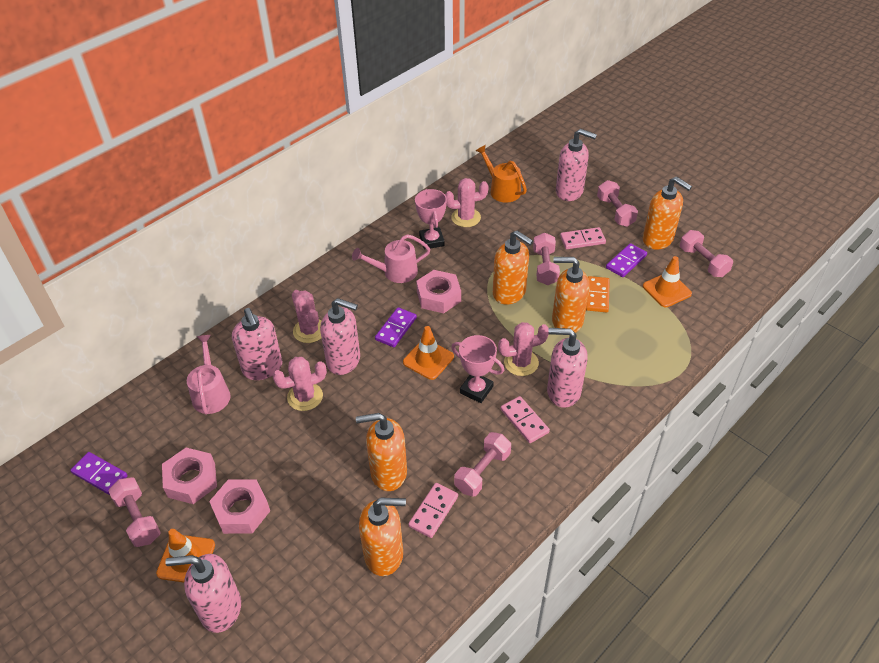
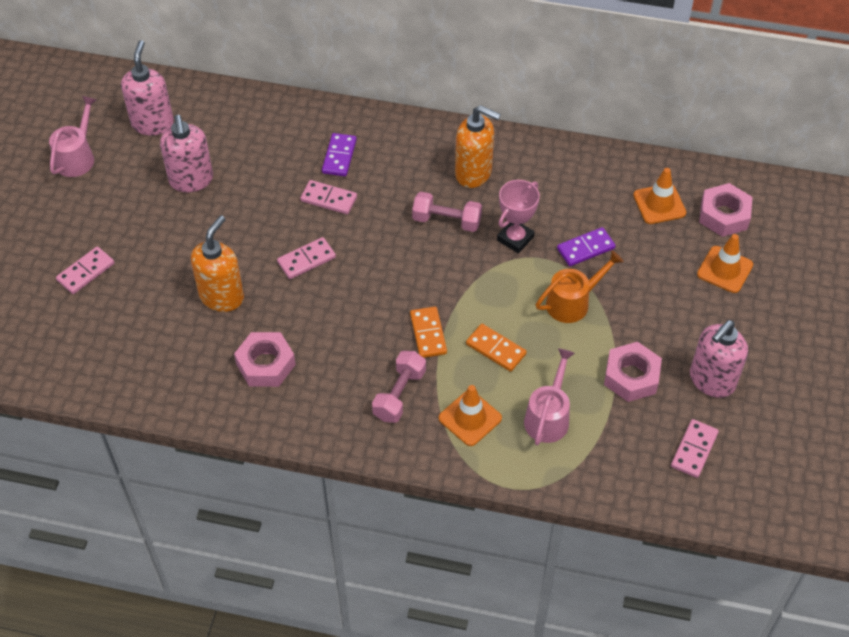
orange domino: [586,276,610,313] = 1 -> [410,307,447,358] [466,324,527,372] = 2
orange soap dispenser: [356,413,407,491] [359,497,406,576] [493,230,533,305] [552,257,590,333] [643,176,692,250] = 5 -> [191,215,244,312] [455,105,501,188] = 2
pink cactus: [273,357,327,411] [292,290,321,343] [445,178,489,227] [498,322,549,376] = 4 -> none = 0
pink domino: [408,483,458,538] [501,396,550,443] [560,227,606,249] = 3 -> [56,246,114,294] [277,237,336,279] [300,180,357,214] [671,419,719,478] = 4
pink dumbbell: [108,477,161,547] [454,432,511,497] [533,233,560,285] [597,180,638,227] [680,230,733,277] = 5 -> [372,351,426,423] [412,192,482,232] = 2
pink soap dispenser: [165,554,241,633] [232,308,282,380] [320,298,360,375] [547,328,588,408] [556,129,597,201] = 5 -> [121,40,174,135] [160,115,213,192] [690,320,748,398] = 3
pink trophy: [415,189,447,250] [451,335,504,403] = 2 -> [497,180,540,253] = 1
purple domino: [70,452,128,495] [375,307,417,347] [606,243,647,277] = 3 -> [322,133,357,176] [557,227,616,266] = 2

